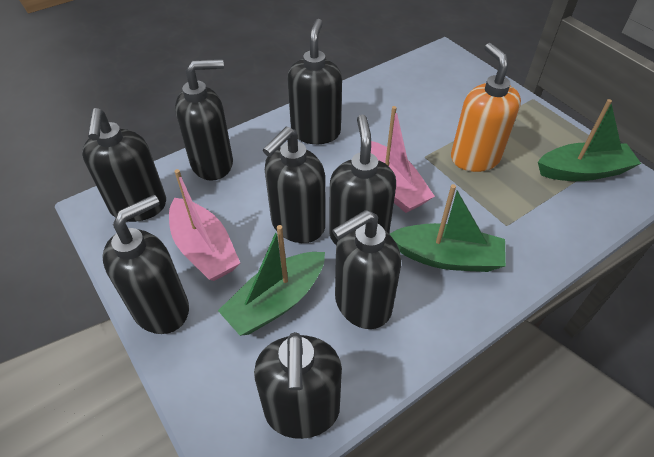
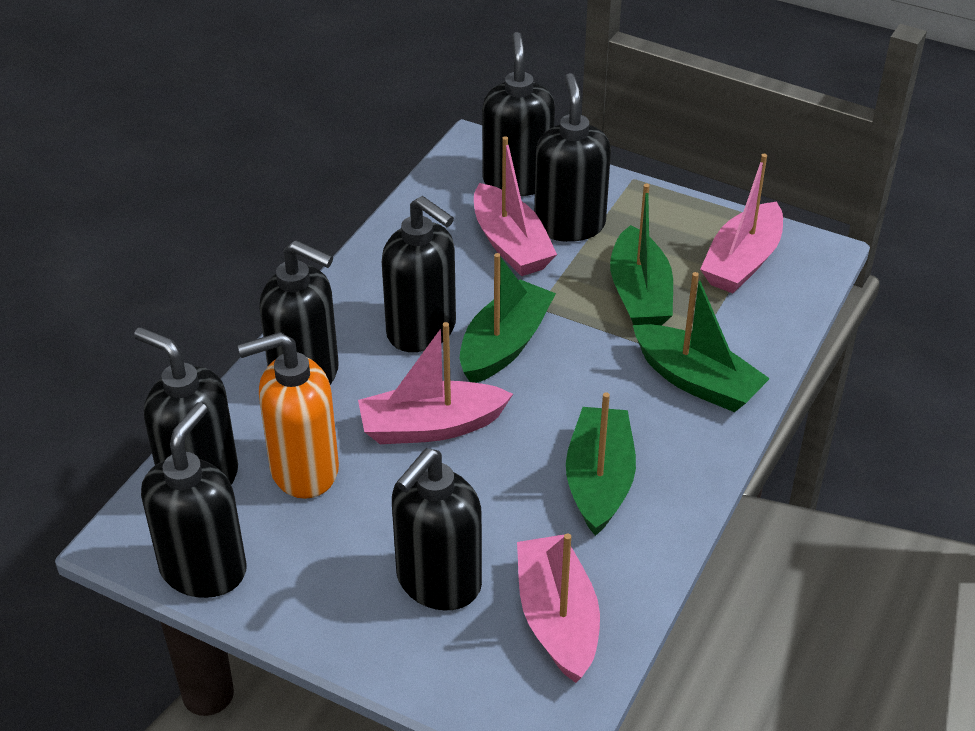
black soap dispenser: [82,108,166,222] [102,195,189,334] [175,59,233,181] [254,332,342,439] [263,127,325,243] [287,19,342,144] [329,115,396,245] [332,210,401,329] = 8 -> [134,327,238,485] [141,402,247,598] [259,240,339,385] [382,196,456,352] [392,448,482,611] [482,32,555,196] [534,73,611,242] = 7
green boat: [218,225,325,336] [390,184,506,272] [538,99,641,181] = 3 -> [460,253,556,383] [566,392,636,536] [610,184,673,326] [633,272,770,412] = 4
pink boat: [169,169,240,281] [371,106,435,213] = 2 -> [358,322,513,444] [474,136,557,276] [517,533,600,683] [700,154,783,293] = 4

